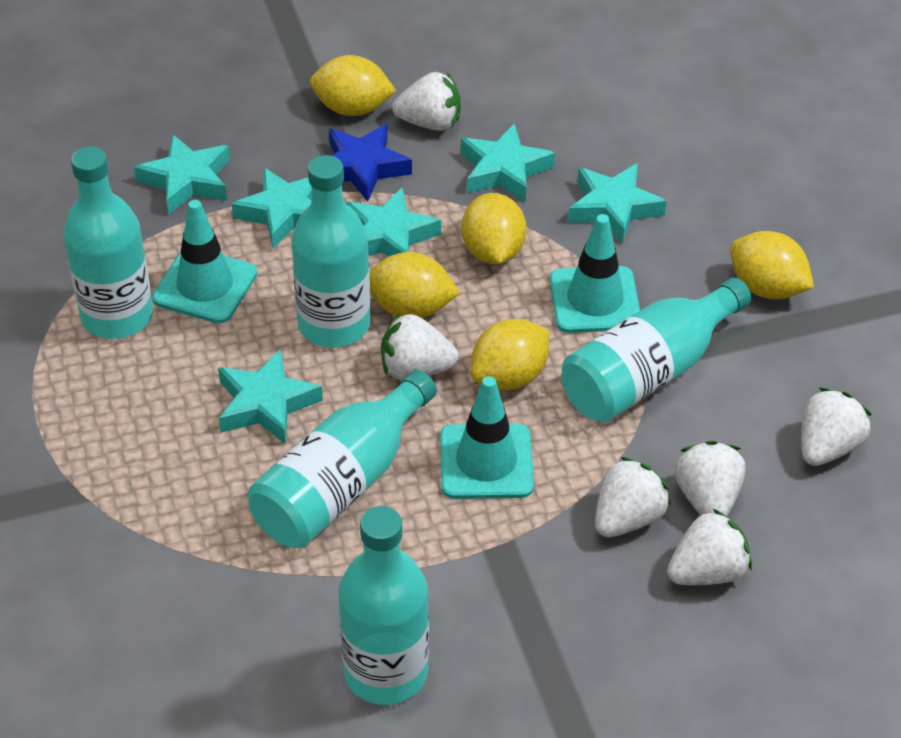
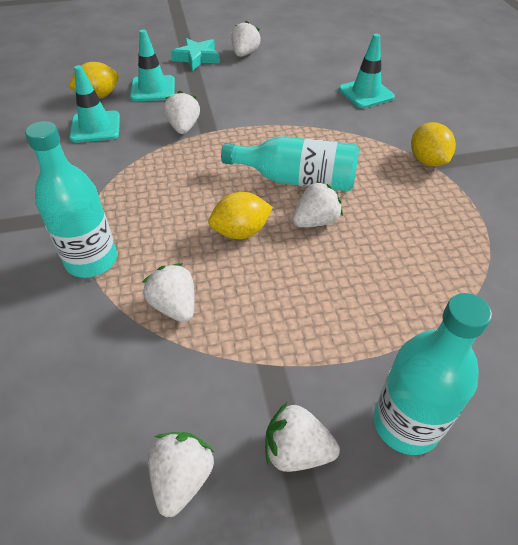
blue star: [329,124,412,202] = 1 -> none = 0
turquoise bottle: [64,146,153,339] [248,370,437,548] [291,155,371,347] [338,506,429,705] [562,278,751,422] = 5 -> [25,121,117,278] [221,136,359,192] [374,293,492,455] = 3
turquoise star: [134,135,230,214] [218,349,323,445] [232,168,312,249] [346,187,441,257] [461,123,555,202] [568,163,667,244] = 6 -> [171,38,220,70] = 1
yellow lemon: [310,55,396,116] [370,252,460,318] [461,193,527,264] [471,319,549,391] [730,231,814,299] = 5 -> [68,62,119,99] [208,192,273,239] [411,122,456,166] = 3

